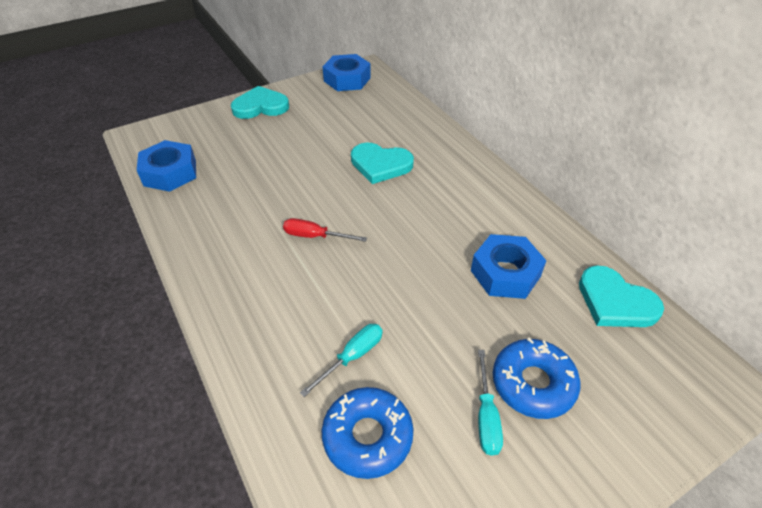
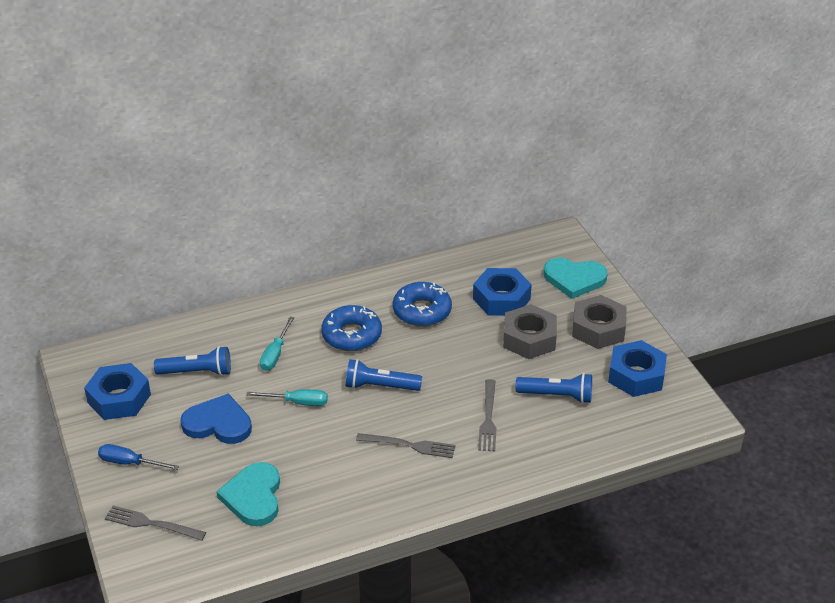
blue flashlight: none = 0 -> [154,346,231,376] [346,359,422,391] [516,373,592,404] = 3
blue heart: none = 0 -> [180,393,252,444] = 1
blue screwdriver: none = 0 -> [98,444,180,470] = 1
grey fork: none = 0 -> [105,506,206,541] [356,433,455,458] [478,379,496,451] = 3
grey nut: none = 0 -> [503,304,557,359] [572,295,627,349] = 2
red screwdriver: [283,218,367,242] = 1 -> none = 0
turquoise heart: [231,86,289,119] [351,143,414,184] [579,265,664,327] = 3 -> [217,462,280,526] [543,258,608,299] = 2

